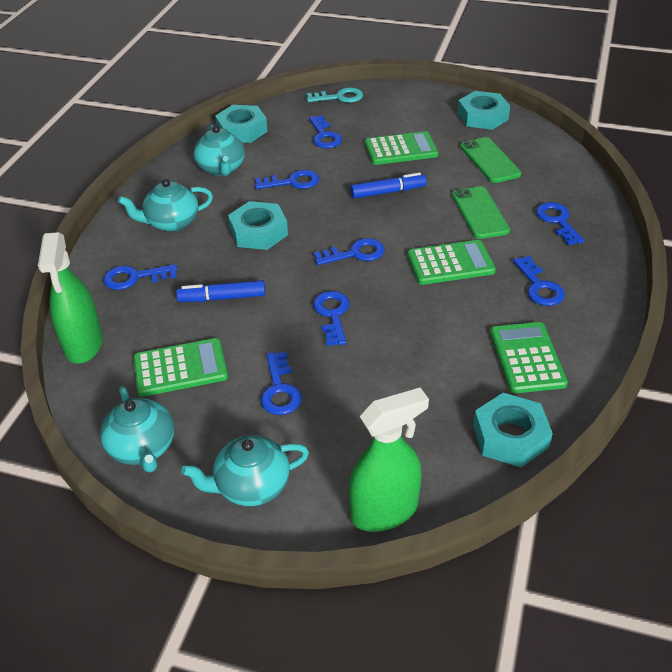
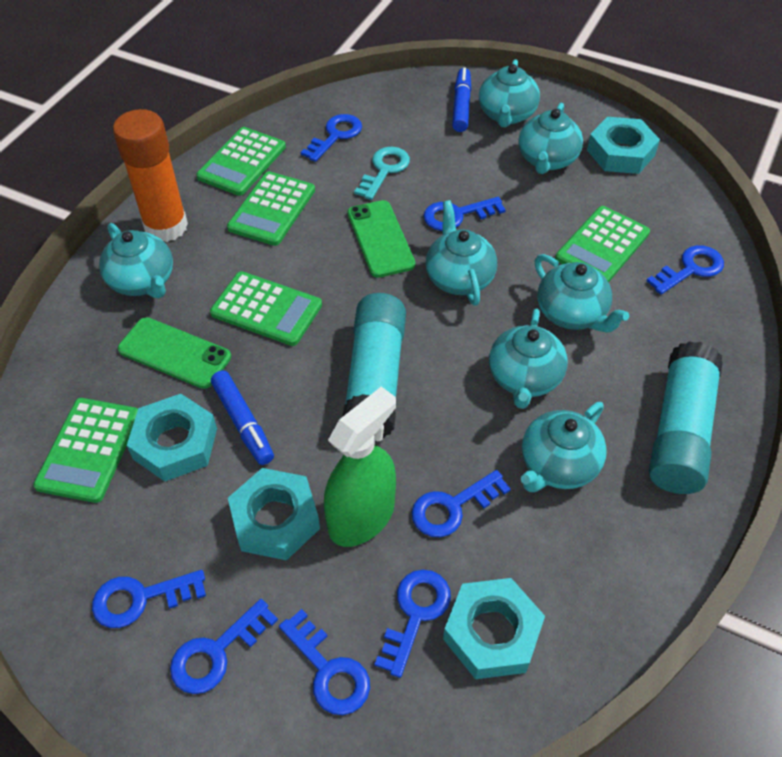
green calculator: [133,338,228,397] [365,131,439,165] [407,240,496,285] [490,322,568,393] = 4 -> [33,398,138,503] [196,127,286,196] [210,271,322,346] [227,171,315,246] [555,206,650,282] = 5
green spray bottle: [38,232,103,364] [349,387,429,532] = 2 -> [324,386,396,547] = 1
orange glue stick: none = 0 -> [113,109,188,242] = 1
turquoise glue stick: none = 0 -> [342,293,406,438] [649,341,723,494] = 2
turquoise teapot: [100,386,174,473] [118,179,213,232] [181,435,309,506] [193,125,245,176] = 4 -> [99,223,173,298] [426,200,497,306] [479,59,540,128] [489,309,568,409] [518,103,583,174] [521,402,607,492] [535,254,629,332] = 7

